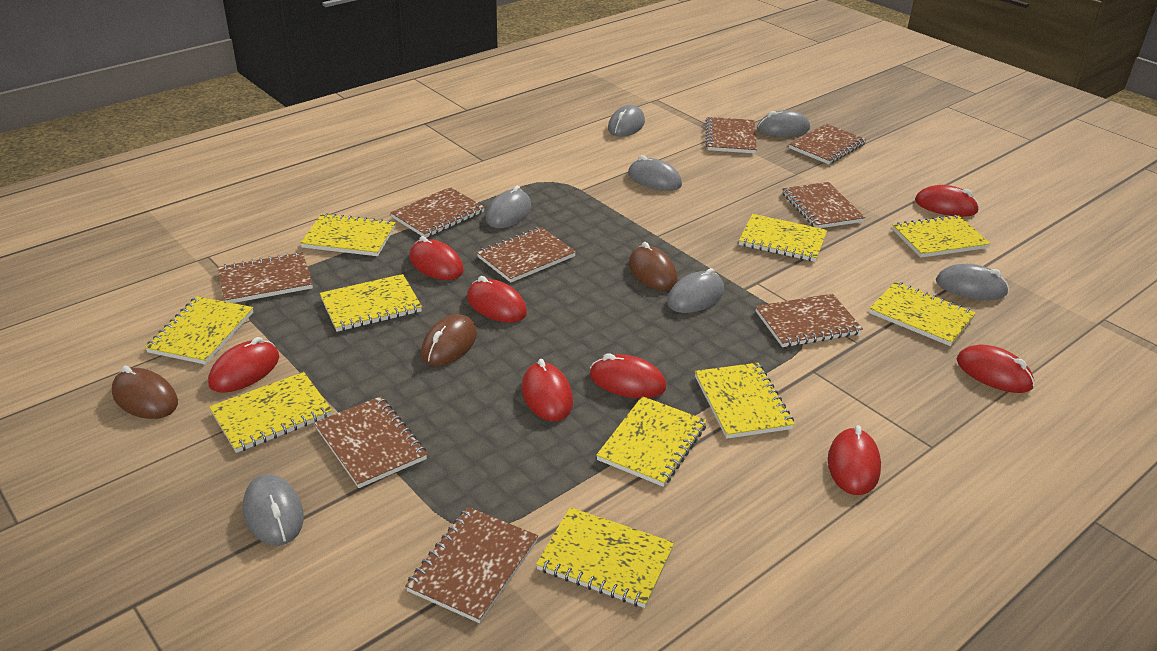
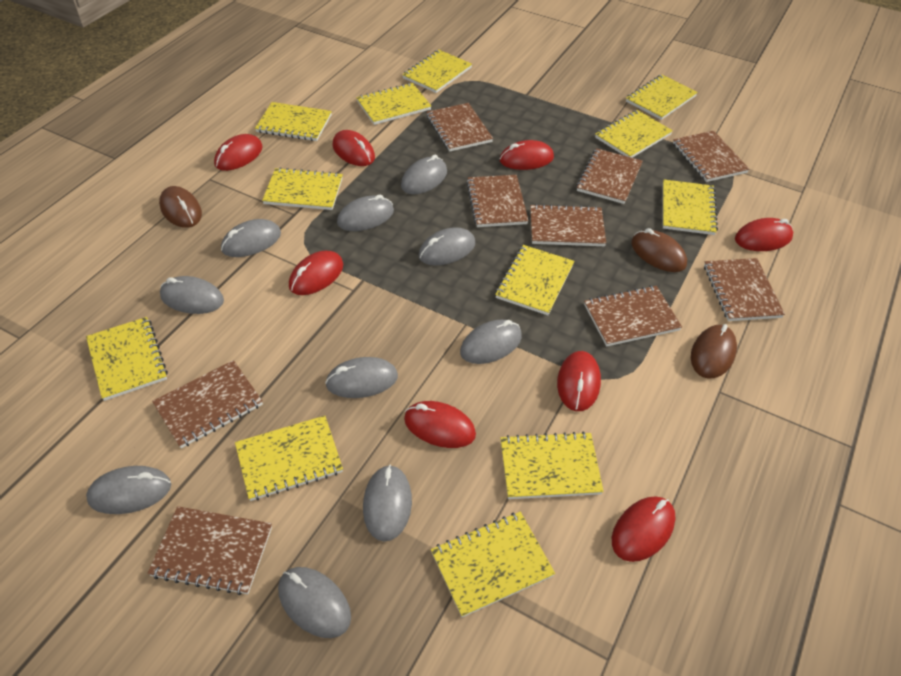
grey mouse: [243,474,304,546] [486,186,531,228] [608,105,645,137] [628,155,682,191] [667,268,724,313] [757,110,810,136] [936,264,1009,300] = 7 -> [86,466,171,514] [160,276,224,314] [221,219,281,257] [278,567,351,638] [325,357,398,398] [337,195,394,231] [363,465,412,542] [401,155,447,194] [418,227,475,265] [460,320,522,364] = 10
yellow notebook: [145,296,253,365] [209,372,332,453] [300,213,396,256] [320,274,422,332] [536,507,674,608] [596,396,707,487] [695,363,795,439] [739,214,828,262] [869,281,976,346] [892,215,991,258] = 10 -> [86,317,168,401] [235,416,343,501] [255,102,332,141] [262,168,343,210] [356,83,431,125] [402,50,472,93] [431,512,555,617] [495,245,574,315] [500,431,604,499] [595,110,673,158] [626,75,698,120] [663,179,718,235] = 12

